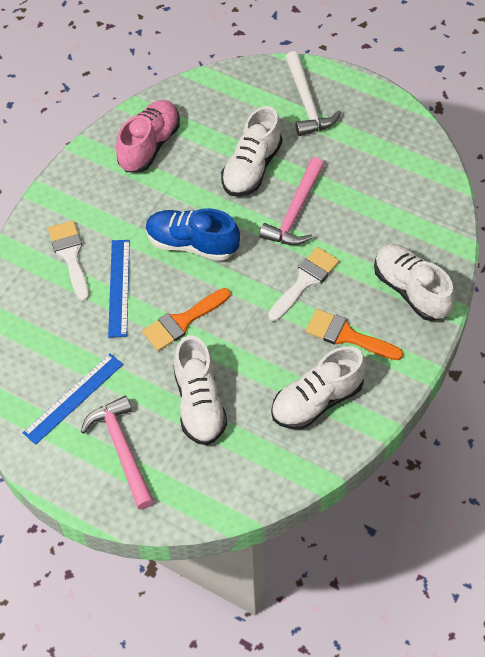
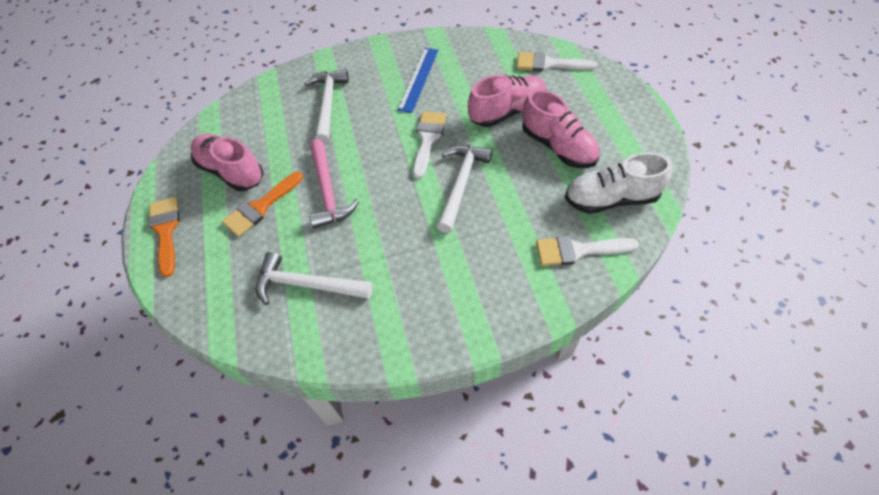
blue ruler: [23,353,123,445] [108,240,130,337] = 2 -> [398,48,438,113] = 1
blue shoe: [146,208,240,261] = 1 -> none = 0
pink hammer: [81,396,154,510] [259,157,324,245] = 2 -> [309,139,359,228] = 1
pink shoe: [116,100,180,172] = 1 -> [190,134,263,191] [468,75,547,127] [522,89,600,168] = 3
white brush: [48,220,89,301] [268,247,339,321] = 2 -> [413,111,446,179] [517,52,597,72] [536,236,639,266] = 3
white hammer: [285,51,341,136] = 1 -> [256,252,373,305] [305,70,349,144] [437,145,492,233] = 3
white shoe: [174,336,227,445] [221,106,282,196] [271,346,366,429] [374,244,455,321] = 4 -> [565,152,672,214] = 1

